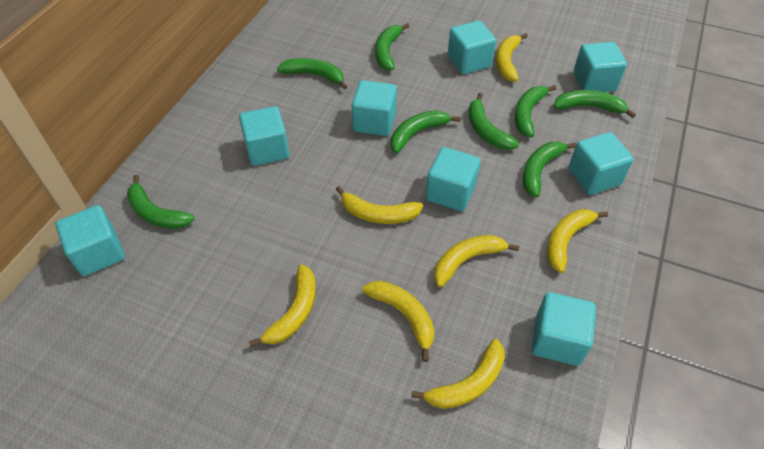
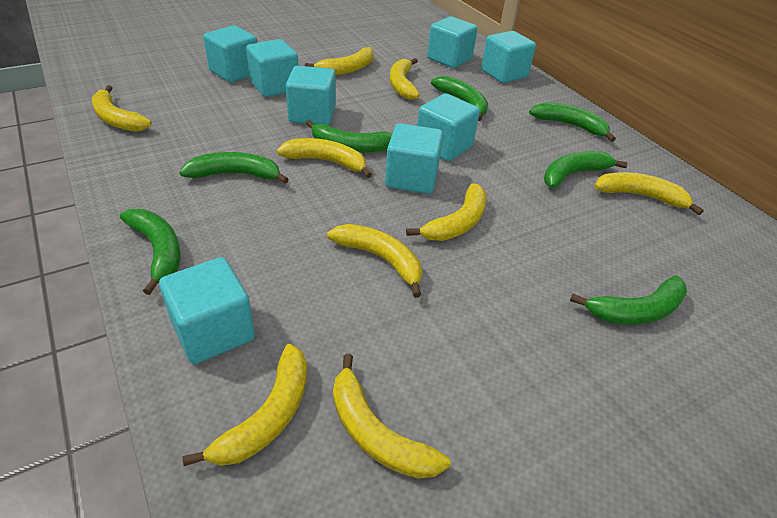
green banana: [127,175,195,229] [277,58,347,89] [375,23,410,70] [391,110,460,153] [469,93,519,150] [515,85,556,137] [523,142,576,198] [554,90,636,118] = 8 -> [120,209,181,295] [179,152,289,184] [306,120,393,152] [431,76,488,121] [529,102,616,142] [544,151,628,188] [570,275,687,325] = 7
yellow banana: [249,265,316,347] [336,186,423,224] [362,281,434,362] [411,339,505,409] [434,235,519,287] [496,33,528,82] [547,209,608,273] = 7 -> [92,85,152,132] [182,344,307,466] [276,138,372,178] [305,47,374,75] [327,224,422,298] [333,354,450,479] [390,58,420,100] [406,183,487,241] [594,172,704,215] = 9

